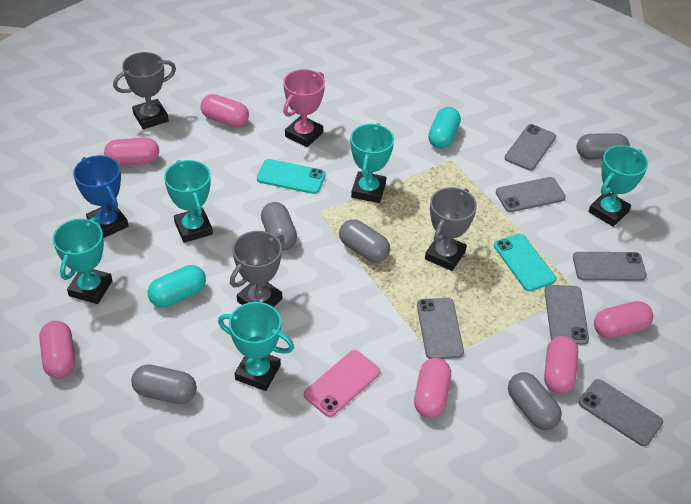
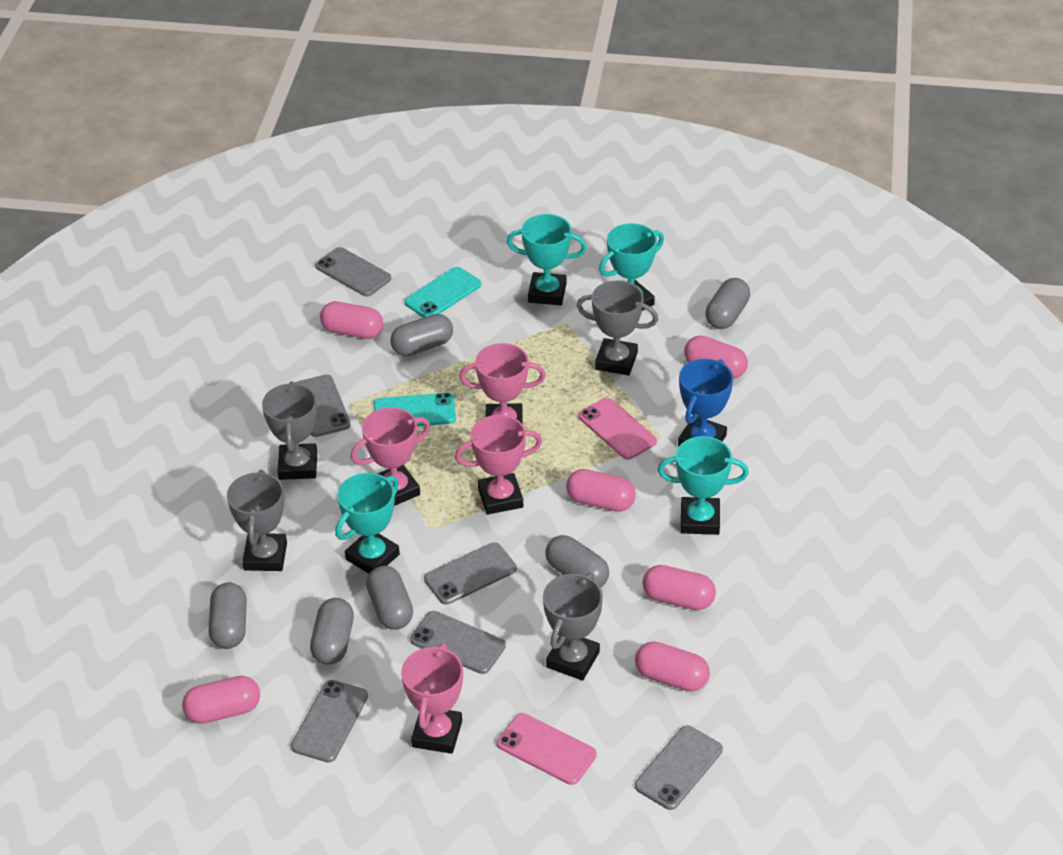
grey capsule: [131,364,197,404] [261,202,297,251] [339,219,390,263] [508,372,562,430] [577,134,630,159] = 5 -> [209,583,247,649] [310,598,354,665] [366,566,413,630] [390,314,453,357] [545,535,609,588] [705,278,750,329] = 6
grey trophy: [113,52,176,129] [230,231,285,307] [425,187,477,271] = 3 -> [227,470,287,571] [262,381,317,480] [543,573,603,681] [577,281,658,376] = 4
pink phone: [304,350,380,417] = 1 -> [497,713,597,785] [578,398,657,460] = 2
pink trophy: [283,69,325,147] = 1 -> [351,407,430,506] [401,643,463,754] [455,415,542,515] [459,343,546,425] = 4
turquoise capsule: [148,265,206,307] [428,107,461,149] = 2 -> none = 0
turquoise trophy: [53,217,112,304] [164,160,213,243] [218,302,294,391] [350,123,394,203] [589,145,648,227] = 5 -> [335,473,400,574] [507,214,587,305] [599,223,664,311] [658,436,749,535] = 4

